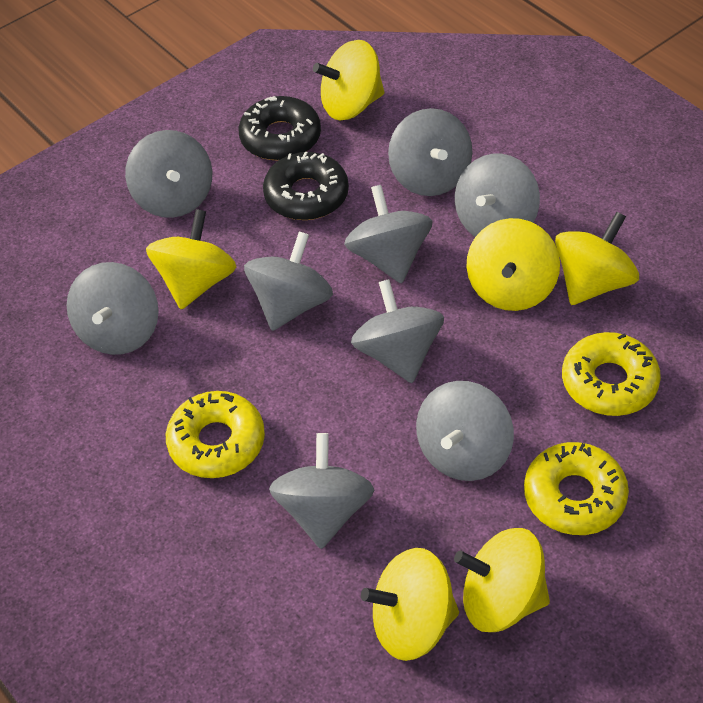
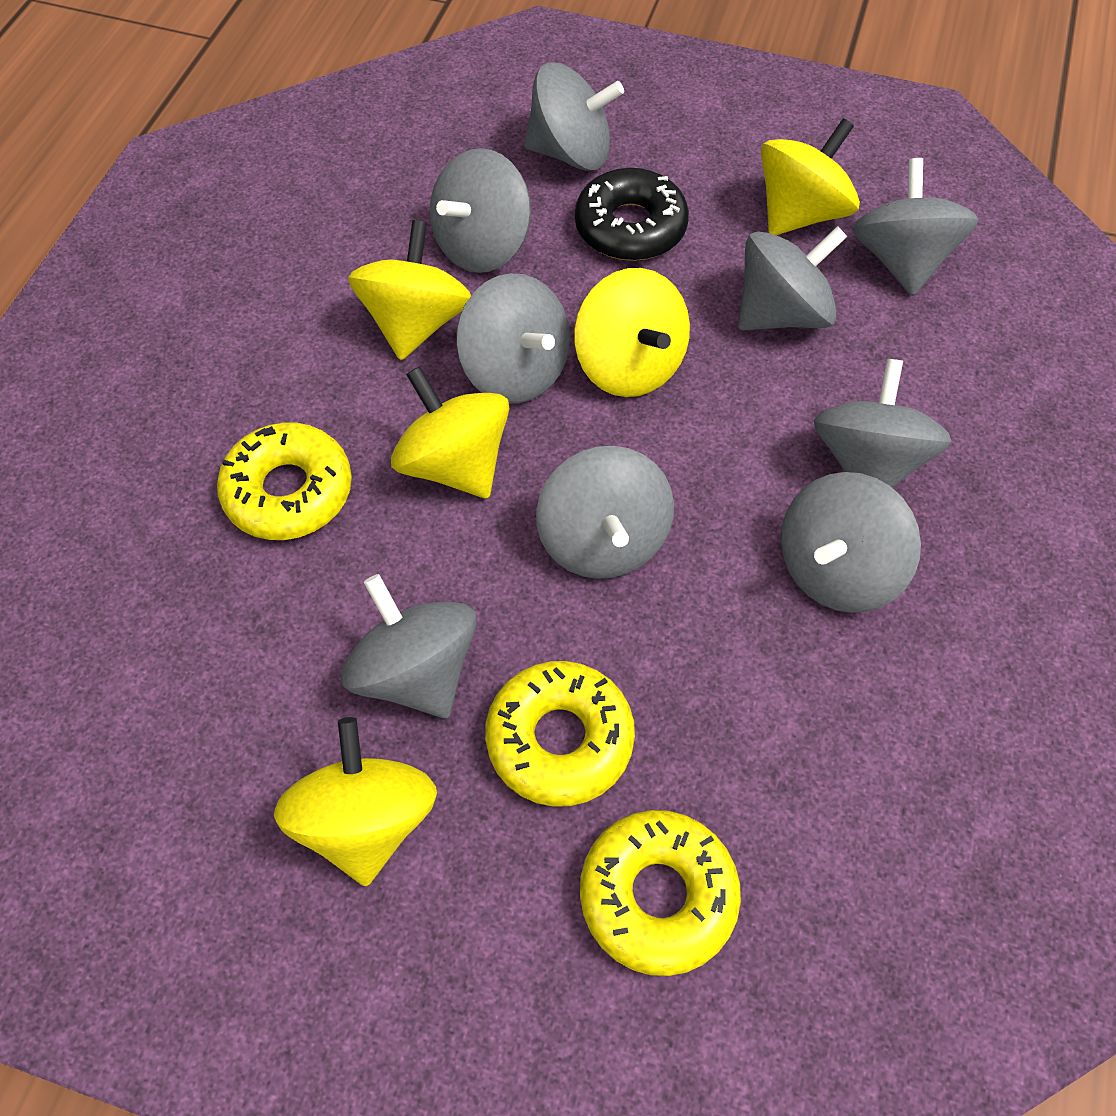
black donut: [238,96,321,161] [263,152,349,220] = 2 -> [575,168,689,261] = 1
yellow spinning top: [146,209,236,309] [313,40,384,120] [361,548,459,661] [454,528,550,632] [467,218,560,311] [555,212,639,305] = 6 -> [274,717,437,886] [348,220,471,360] [391,366,509,498] [574,268,690,397] [761,118,860,235] = 5

